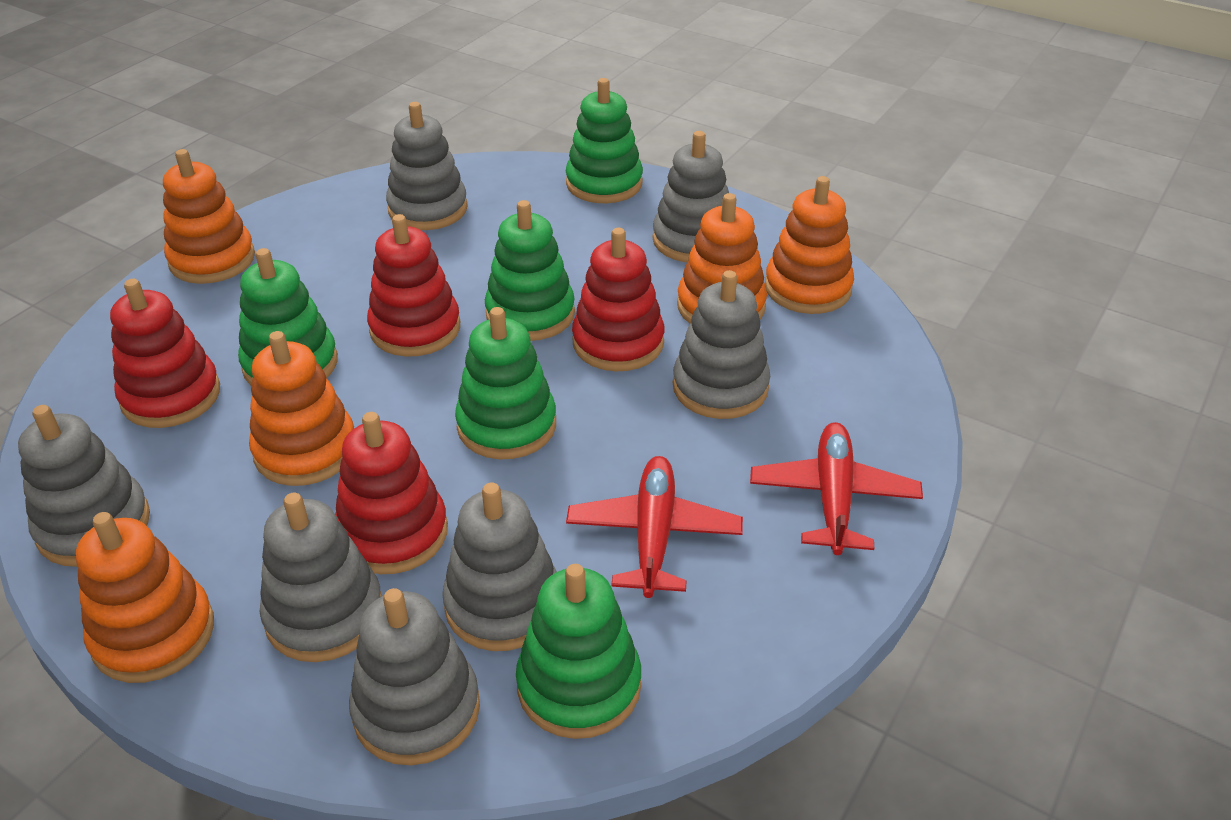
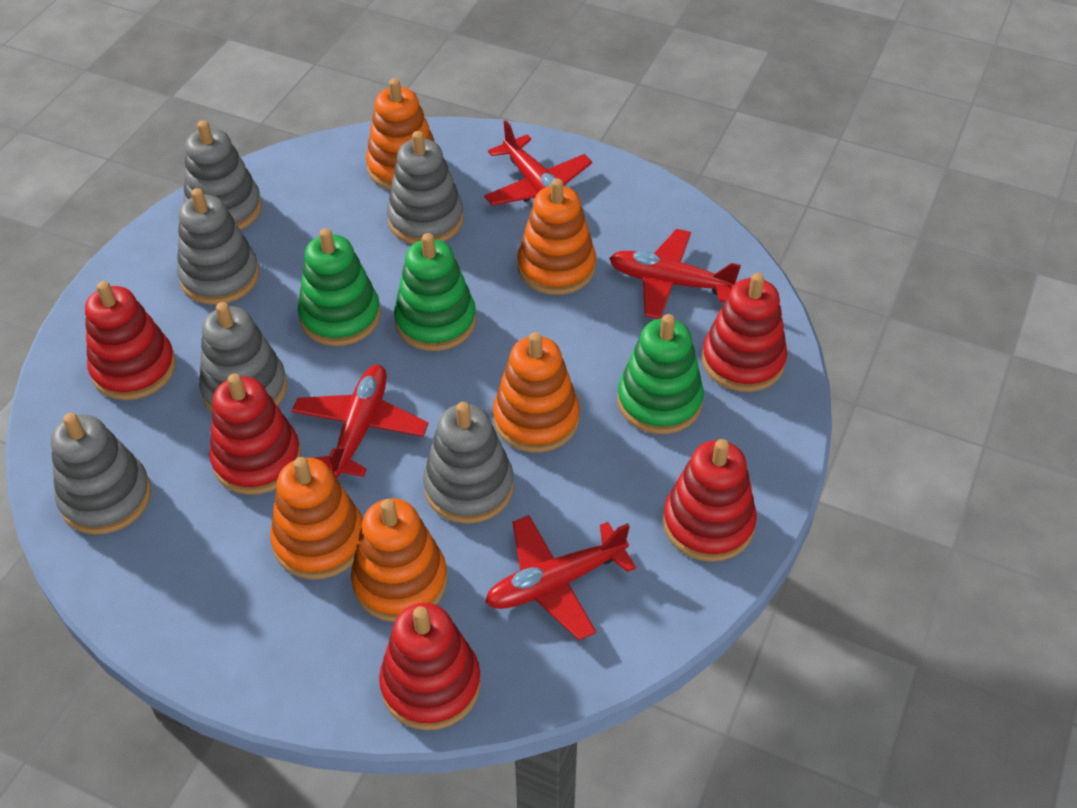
green stacking toy: [238,248,338,385] [455,307,556,459] [485,200,575,341] [516,564,641,739] [566,78,643,203] = 5 -> [298,228,380,346] [394,233,476,351] [617,314,704,434] = 3
grey stacking toy: [18,405,150,567] [260,493,382,662] [349,588,480,765] [386,102,468,230] [442,483,557,651] [653,131,729,262] [673,270,770,419] = 7 -> [51,413,151,535] [177,188,259,305] [183,120,262,230] [199,302,287,412] [387,131,464,244] [423,402,514,524] = 6
red plane: [566,456,743,598] [750,422,923,555] = 2 -> [292,365,429,478] [484,120,592,205] [485,515,636,640] [609,229,741,319] = 4
red stacking toy: [110,279,220,428] [335,412,448,574] [367,214,460,357] [572,228,664,371] = 4 -> [85,281,176,400] [209,374,301,495] [379,603,481,730] [663,439,757,562] [702,273,787,392] = 5

